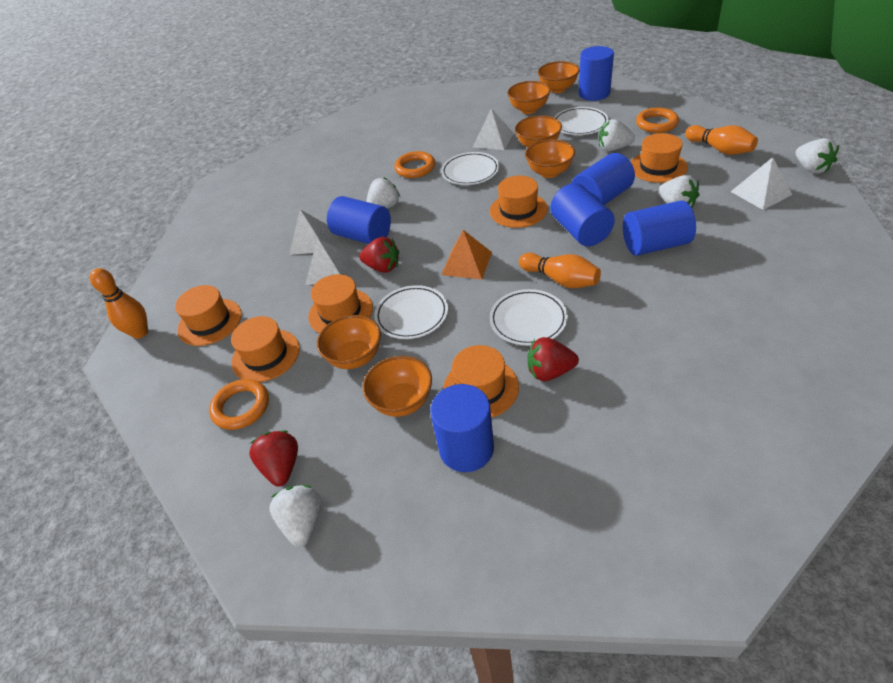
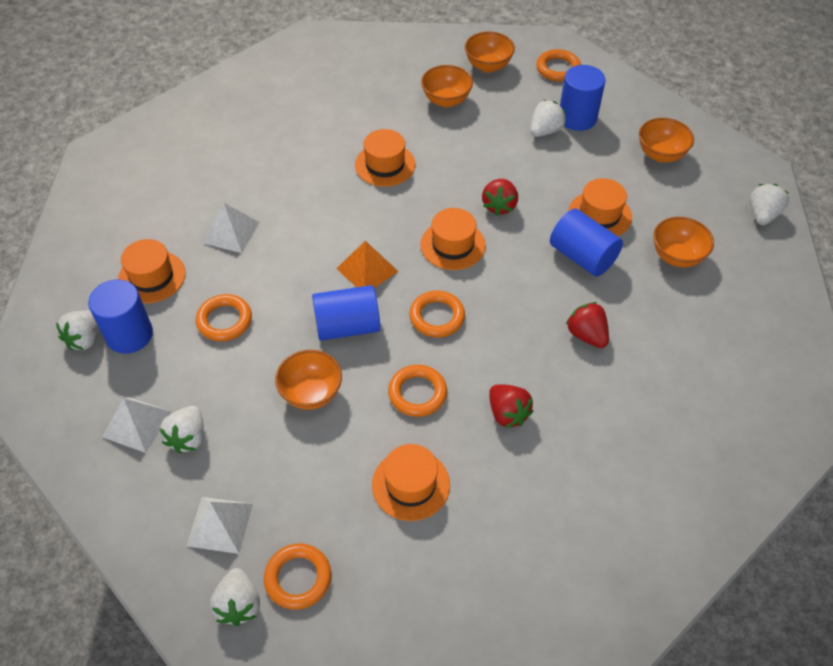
blue cylinder: [327,196,391,244] [430,384,494,472] [550,183,615,246] [572,153,635,205] [578,46,614,101] [623,200,696,256] = 6 -> [88,279,153,354] [312,285,380,341] [550,209,623,277] [560,65,605,131] = 4
orange bowl: [317,315,381,369] [363,356,432,417] [507,81,551,114] [515,115,562,148] [525,139,575,178] [538,61,580,93] = 6 -> [275,350,342,410] [421,65,473,107] [465,32,515,73] [639,118,694,162] [653,217,714,267] = 5
orange bowling pin: [90,268,148,339] [519,253,601,288] [685,125,758,155] = 3 -> none = 0
orange hat: [175,285,242,346] [231,316,300,382] [308,274,373,333] [443,345,519,418] [490,176,548,228] [631,133,688,183] = 6 -> [118,239,186,303] [355,129,416,187] [372,444,450,521] [420,208,486,270] [568,178,632,236] = 5
orange ring: [209,379,269,430] [394,151,435,178] [636,108,679,133] = 3 -> [196,294,252,341] [264,543,331,610] [388,365,447,417] [409,291,465,337] [536,49,581,82] = 5
white plate: [374,285,448,339] [441,152,499,185] [490,289,568,346] [554,107,609,135] = 4 -> none = 0
white pyramid: [289,209,331,255] [305,238,351,285] [473,108,513,150] [731,157,792,210] = 4 -> [102,397,171,453] [187,497,253,554] [203,203,259,253] = 3

